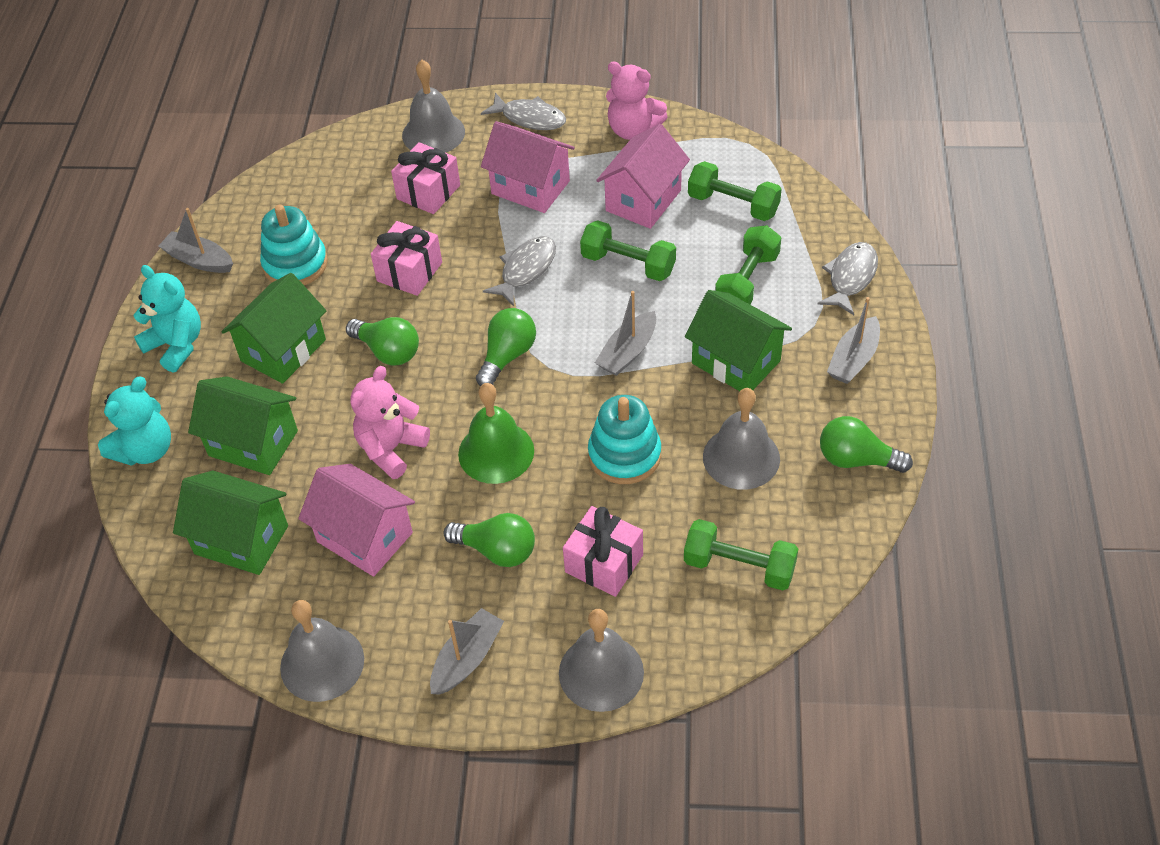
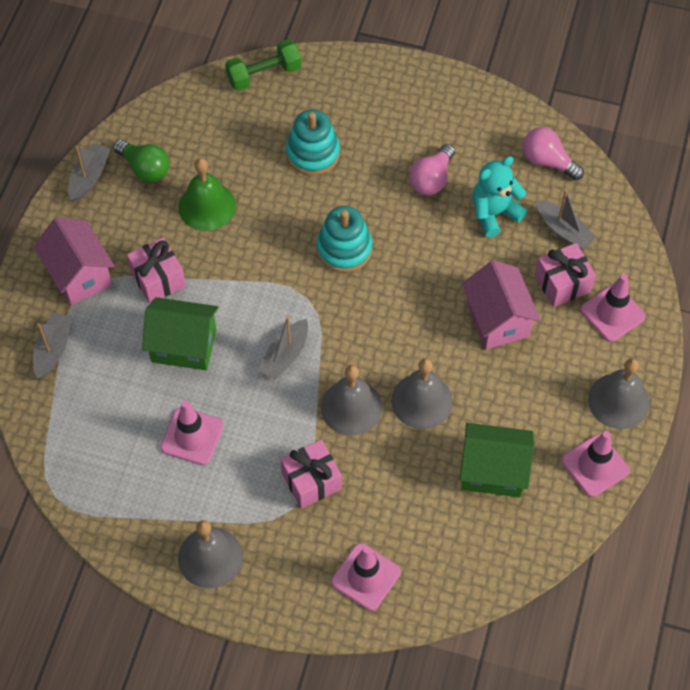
green dumbbell: [580,220,676,281] [684,519,798,590] [688,161,782,221] [715,225,781,304] = 4 -> [225,39,302,91] = 1
green house: [173,471,288,575] [188,376,298,475] [222,273,326,384] [685,290,792,391] = 4 -> [142,297,218,370] [460,423,534,497] = 2
green light bulb: [346,317,419,366] [444,513,535,567] [476,308,536,386] [820,416,913,473] = 4 -> [113,139,170,183] = 1
grey fish: [481,93,566,130] [483,236,556,306] [817,242,878,315] = 3 -> none = 0
pink house: [298,464,415,577] [481,121,575,213] [596,124,690,229] = 3 -> [33,217,115,305] [462,260,541,349] = 2
pink light bulb: none = 0 -> [409,144,455,195] [523,127,584,180] = 2
pink teddy bear: [350,366,430,479] [606,62,668,140] = 2 -> none = 0
pink traffic cone: none = 0 -> [160,401,224,465] [331,543,401,611] [561,431,630,497] [580,274,646,342] = 4
turquoise teddy bear: [98,376,171,466] [133,265,201,372] = 2 -> [472,156,527,238] = 1

